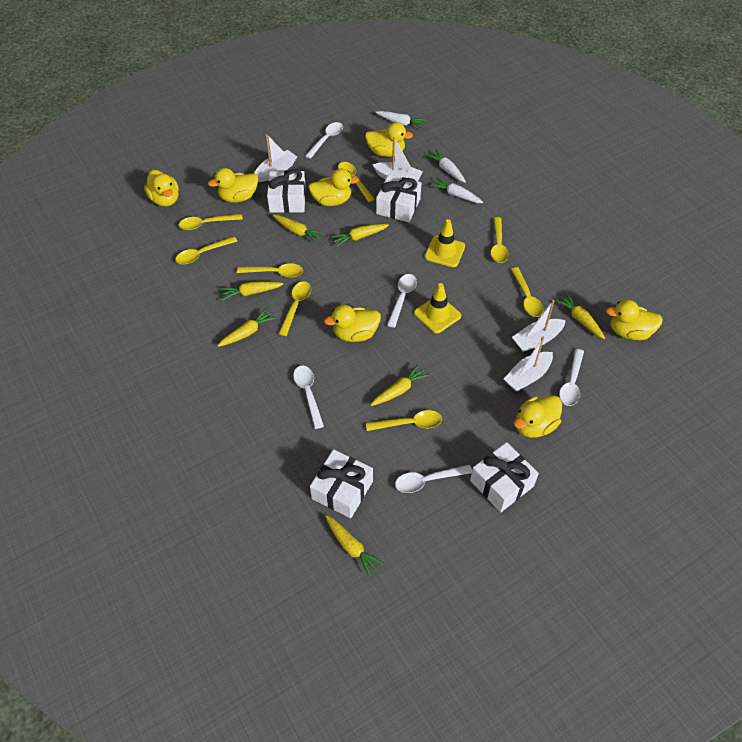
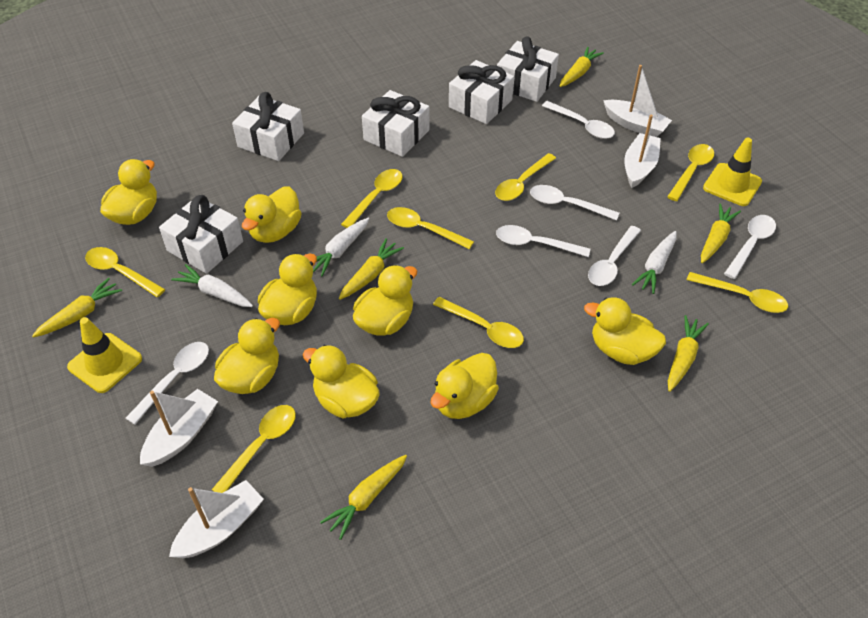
white gift: [267,169,306,213] [310,449,373,518] [376,174,421,222] [470,442,539,512] = 4 -> [159,195,243,274] [232,92,304,161] [362,90,430,157] [449,60,514,124] [497,36,559,102] = 5
white spoon: [293,366,324,429] [305,122,343,159] [387,274,417,328] [395,465,472,493] [559,349,584,406] = 5 -> [126,342,209,425] [496,225,590,257] [530,185,619,220] [542,101,615,139] [588,226,641,286] [724,215,776,279] = 6
yellow carrot: [217,308,276,347] [220,281,283,301] [273,215,325,243] [325,515,385,577] [331,224,389,247] [371,364,429,406] [555,293,605,339] = 7 -> [32,278,122,338] [320,455,407,540] [339,238,404,300] [560,47,604,87] [668,315,709,392] [701,204,741,263] = 6
yellow duck: [144,170,179,207] [208,168,258,203] [308,169,359,206] [324,305,381,342] [365,122,413,157] [514,395,562,438] [606,300,663,340] = 7 -> [100,159,157,225] [214,318,280,394] [242,186,302,243] [258,253,317,325] [303,345,379,418] [353,265,417,336] [430,353,499,419] [584,297,666,365] = 8

